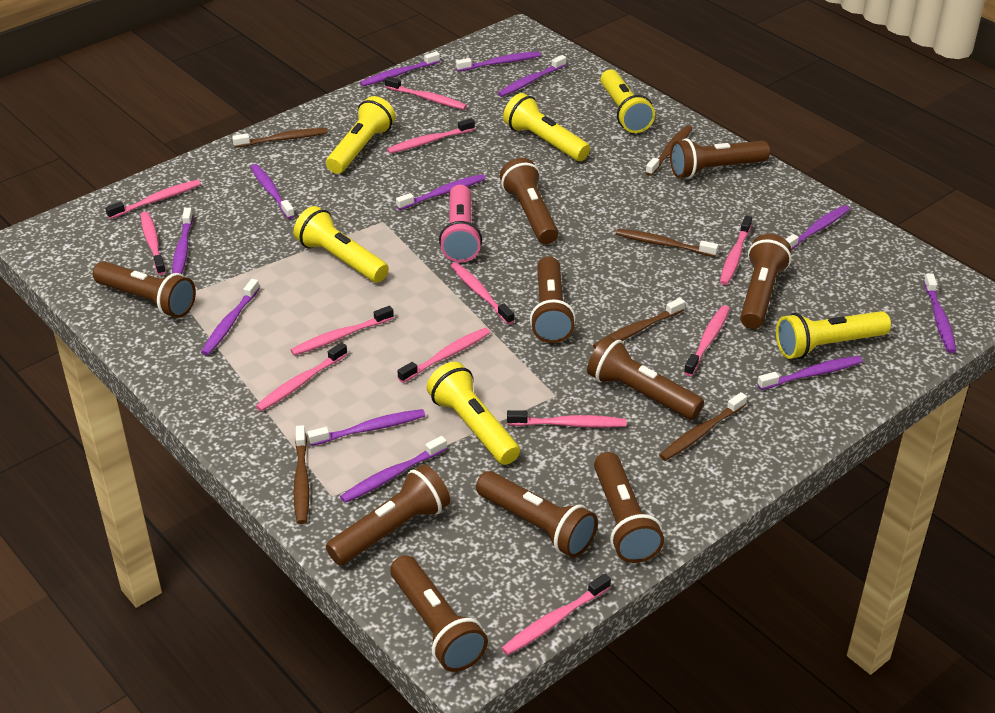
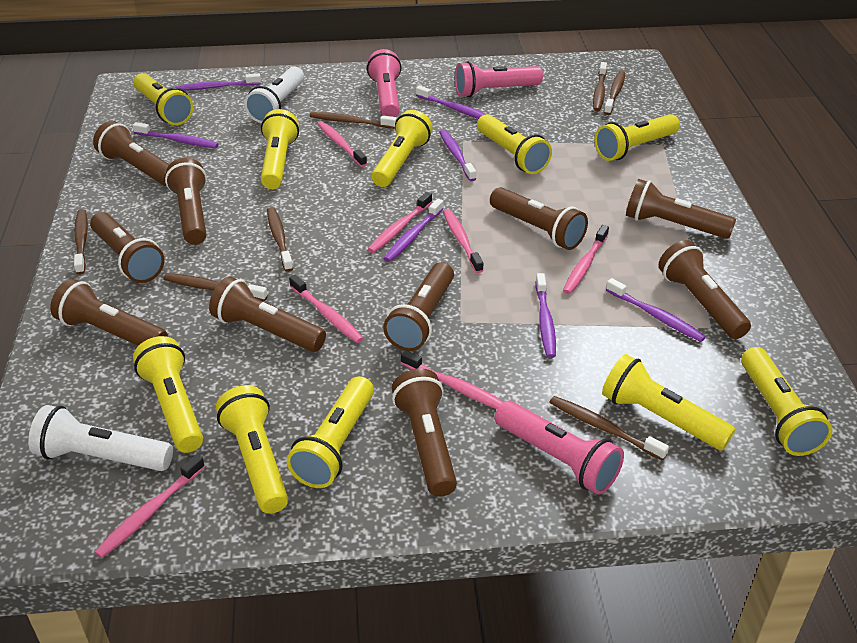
brown toothbrush: [232,128,328,148] [293,425,309,524] [593,298,685,348] [616,229,718,257] [645,125,693,176] [659,392,747,461] = 6 -> [74,209,88,275] [164,273,268,301] [267,207,293,272] [310,112,397,129] [549,396,669,461] [593,62,607,111] [604,71,625,115] = 7
pink flashlight: [439,185,482,262] = 1 -> [367,49,401,117] [455,61,543,97] [495,401,624,494] = 3
pink toothbrush: [105,180,201,219] [141,212,166,275] [256,342,348,411] [290,306,394,355] [385,77,467,110] [387,118,475,153] [397,327,491,383] [451,262,515,325] [501,574,611,655] [507,410,626,428] [684,305,730,376] [720,216,752,285] = 12 -> [94,454,205,558] [289,275,364,343] [318,121,367,167] [368,192,432,253] [401,350,503,409] [443,209,484,273] [563,225,609,294] = 7
purple toothbrush: [172,208,193,274] [201,279,260,355] [251,164,295,219] [307,409,425,446] [340,436,447,503] [360,51,440,86] [396,174,485,210] [456,51,541,72] [498,55,566,97] [757,356,862,390] [786,205,850,250] [924,273,956,353] = 12 -> [133,122,219,148] [175,73,261,91] [383,199,444,262] [416,85,486,119] [439,129,476,181] [535,273,556,358] [606,278,706,342] = 7
white flashlight: none = 0 -> [28,405,173,471] [244,66,304,123] = 2
yellow flashlight: [294,206,389,282] [326,96,395,174] [426,362,520,465] [503,93,590,161] [600,70,655,133] [776,311,891,359] = 6 -> [133,73,193,125] [133,336,203,453] [216,385,288,514] [261,109,299,189] [287,376,374,488] [372,110,433,187] [477,114,552,174] [594,114,680,161] [602,354,735,450] [741,347,833,456] = 10

